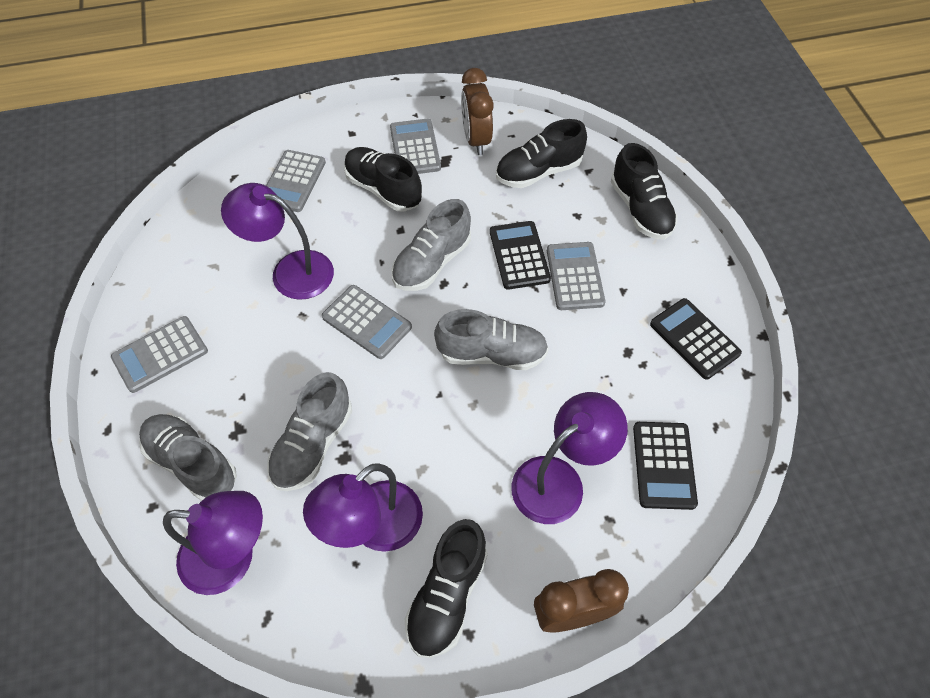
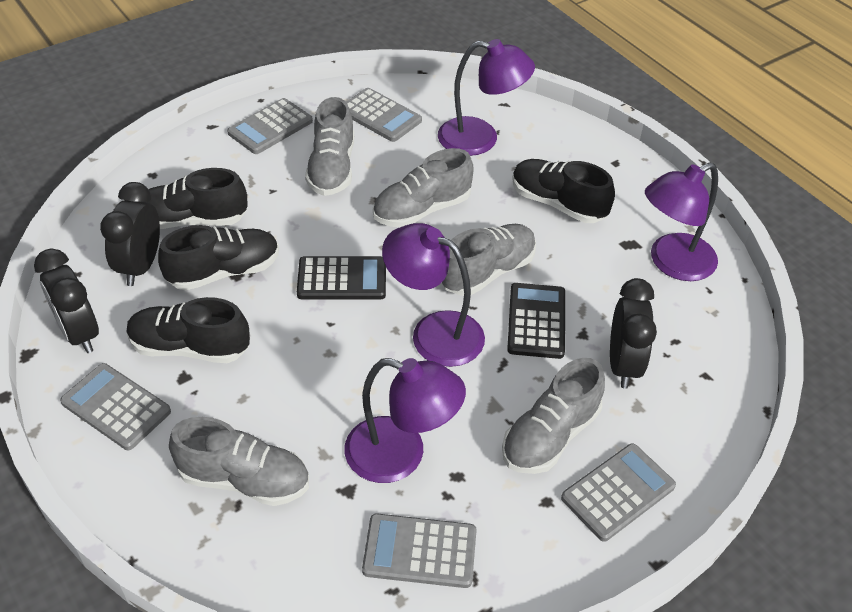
black calculator: [490,221,551,290] [633,422,698,510] [650,298,742,380] = 3 -> [297,256,386,300] [507,283,565,359] = 2
black clock: none = 0 -> [34,248,99,353] [100,182,160,286] [610,278,657,389] = 3
brown clock: [461,68,494,155] [534,569,629,633] = 2 -> none = 0
grey shoe: [139,414,237,501] [267,372,352,491] [392,199,471,291] [434,309,549,370] = 4 -> [169,417,309,506] [305,97,354,196] [373,148,474,227] [442,224,536,296] [502,358,605,474] = 5

